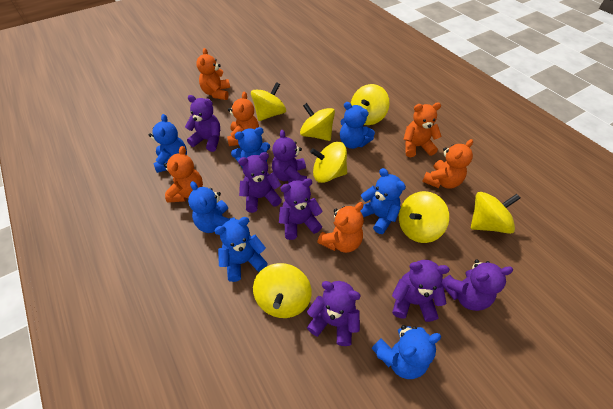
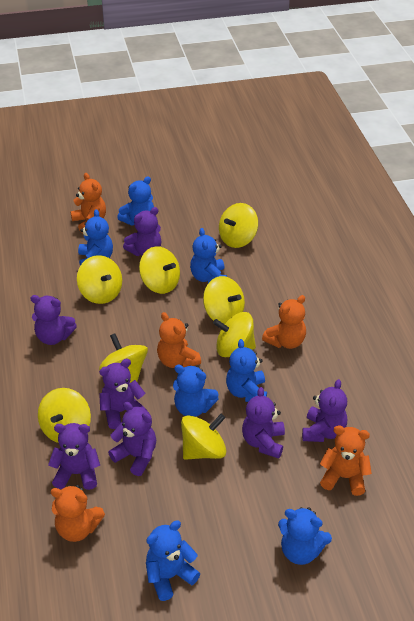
orange teddy bear: [164,146,203,203] [196,48,230,100] [227,92,259,146] [317,202,364,253] [403,102,442,157] [422,139,473,189] = 6 -> [50,485,105,542] [71,173,106,233] [157,312,201,368] [262,295,306,349] [320,425,372,496] = 5
yellow spinning top: [251,82,286,121] [253,263,312,318] [300,103,335,141] [310,142,347,183] [351,84,390,125] [399,191,449,243] [471,192,520,234] = 7 -> [38,388,91,443] [77,255,122,304] [99,333,148,383] [139,246,180,294] [181,414,226,460] [203,276,245,324] [213,312,256,357] [219,203,258,248] = 8

